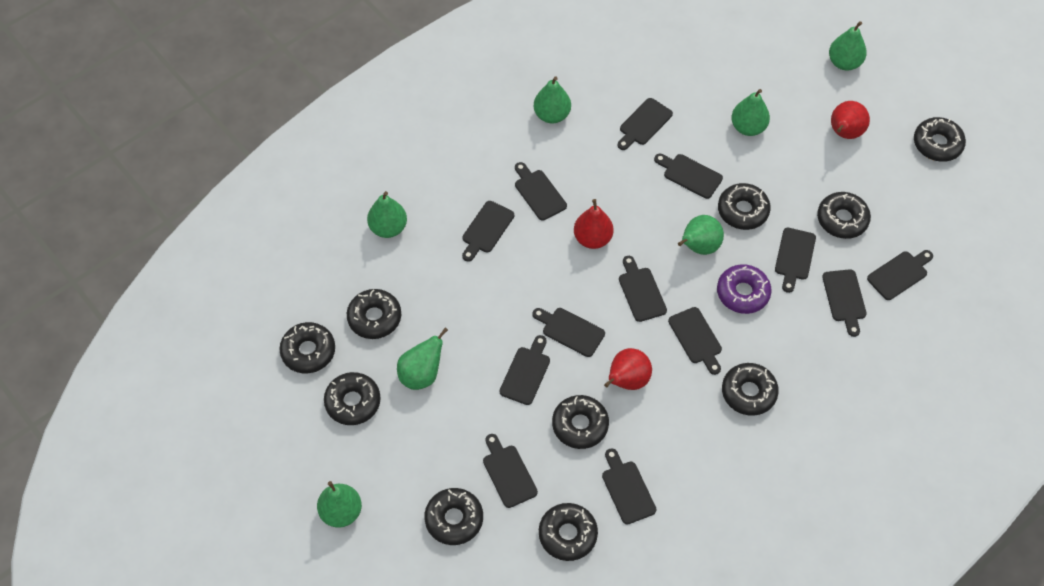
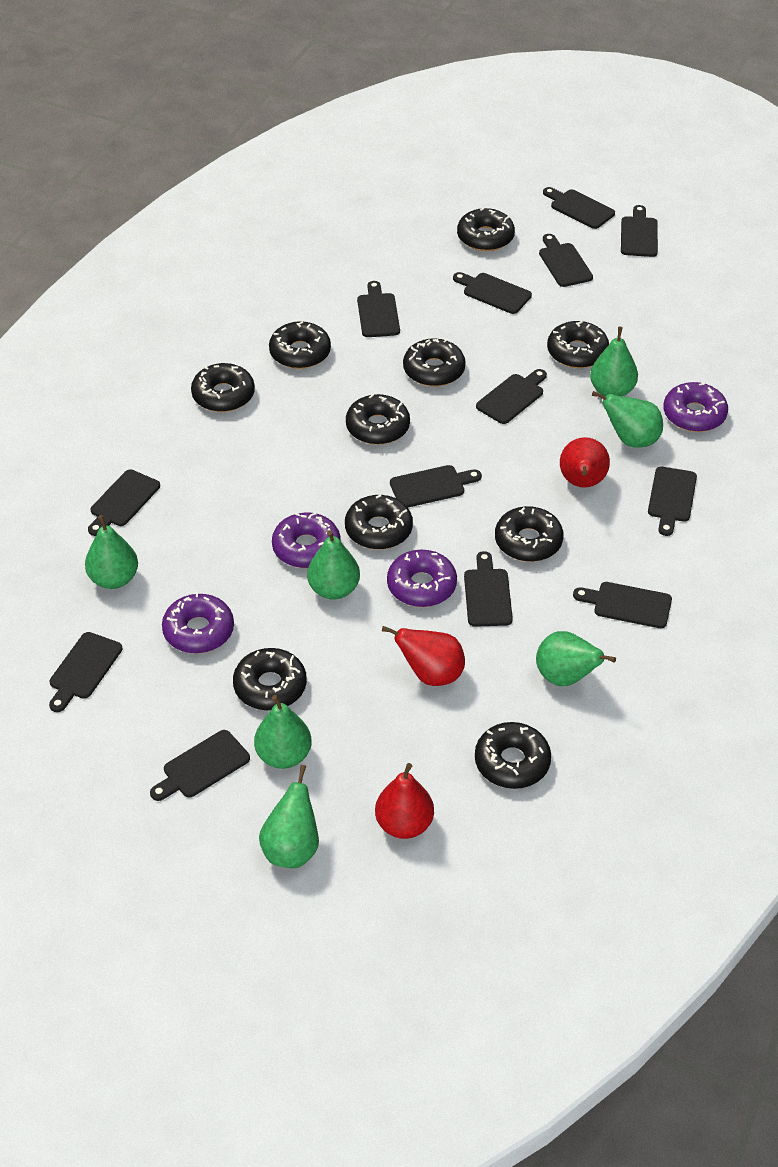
purple donut: [717,264,772,314] = 1 -> [162,592,234,653] [272,512,341,568] [387,550,457,607] [663,382,728,432] = 4

